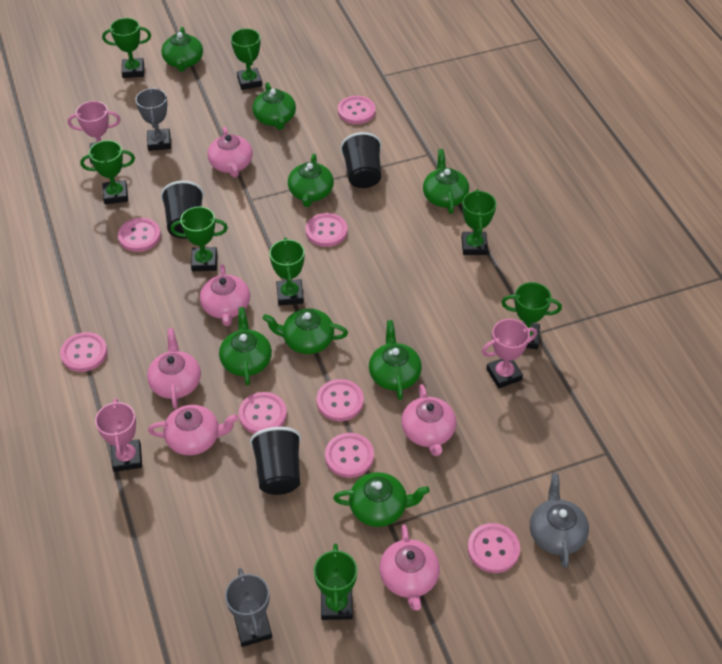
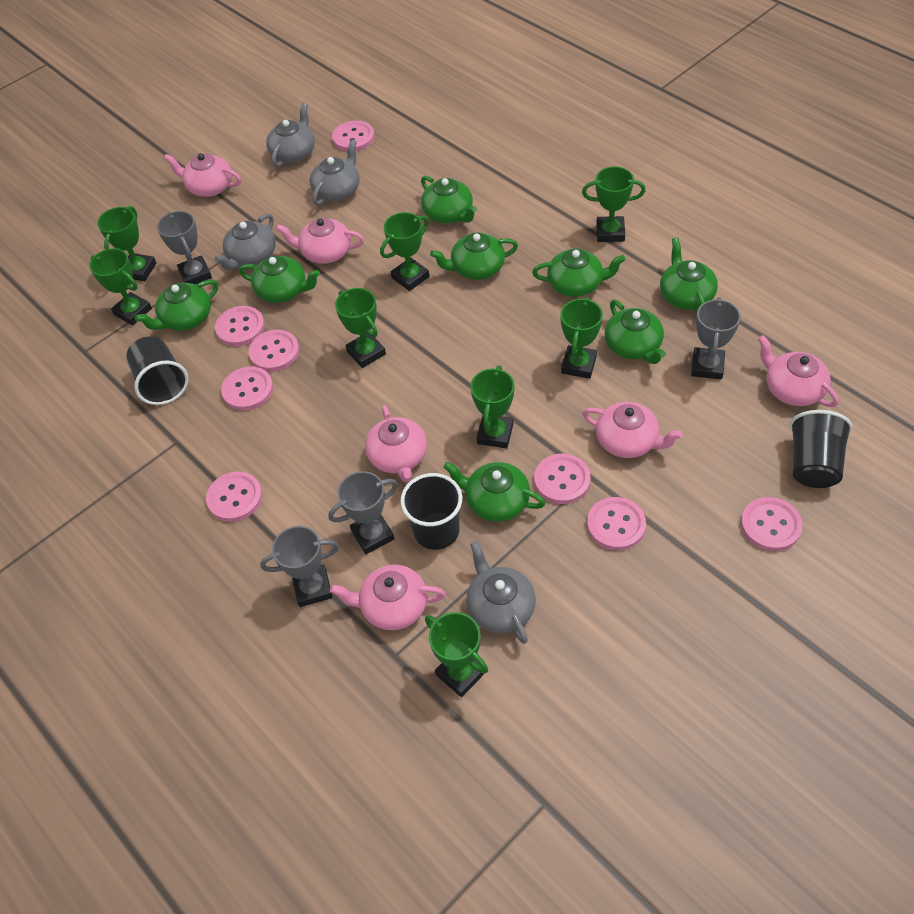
grey teapot: [530,473,589,568] = 1 -> [214,214,276,270] [266,103,315,167] [310,139,360,205] [466,541,536,644] = 4
grey trophy: [135,88,171,151] [225,568,272,647] = 2 -> [157,211,212,284] [260,526,339,607] [328,471,398,554] [691,297,741,380] = 4
pink trophy: [68,101,121,164] [95,398,142,472] [482,319,537,388] = 3 -> none = 0

